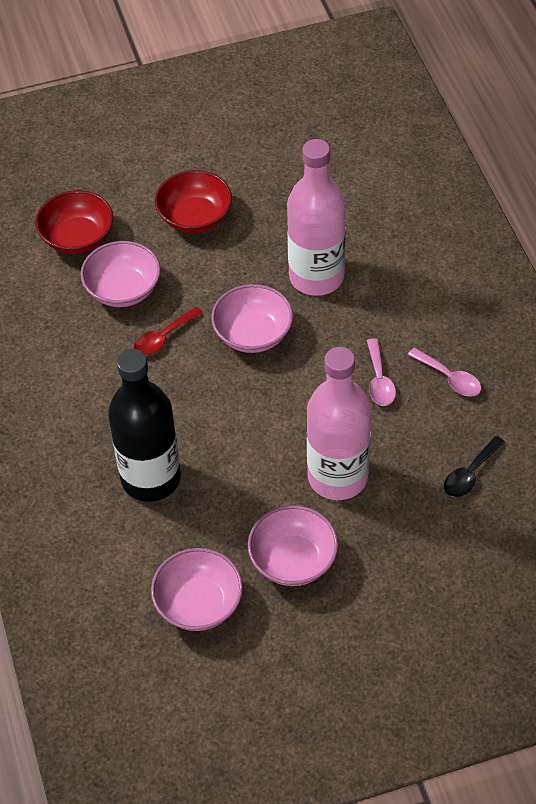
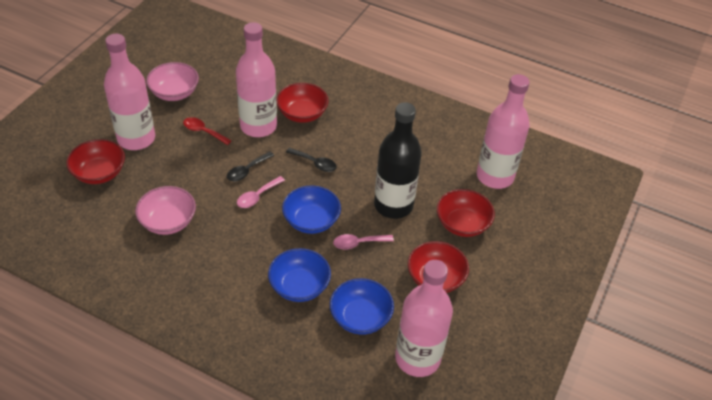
black spoon: [444,436,505,497] = 1 -> [227,152,274,181] [286,148,337,172] = 2
blue bowl: none = 0 -> [268,248,331,302] [282,186,341,234] [330,278,394,335] = 3
pink bottle: [287,139,346,296] [307,347,371,500] = 2 -> [104,34,155,150] [236,22,277,137] [395,260,453,377] [477,74,530,189] = 4
pink bowl: [80,241,161,307] [151,548,243,631] [211,284,293,353] [248,505,338,586] = 4 -> [135,186,196,235] [146,62,199,101] = 2
red bowl: [35,190,113,254] [155,170,232,233] = 2 -> [66,139,125,184] [277,83,329,123] [408,241,469,293] [437,189,495,237] = 4

